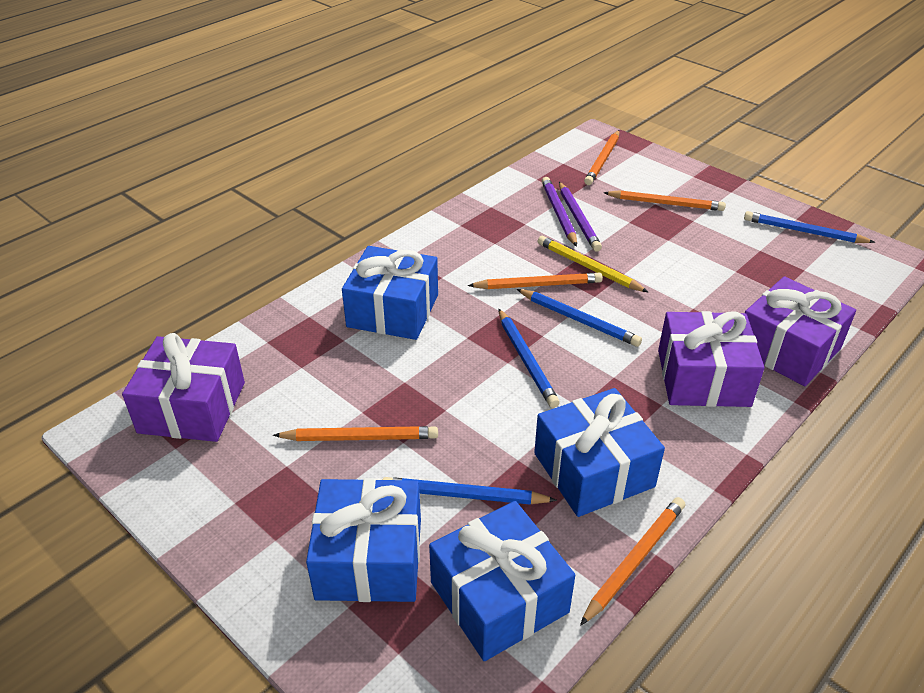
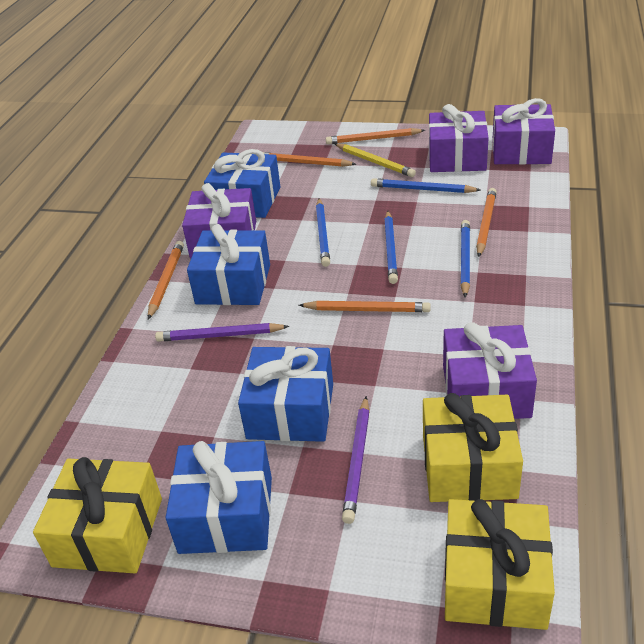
purple gift: [122,333,245,442] [658,311,765,407] [745,276,856,386] = 3 -> [182,183,256,259] [429,104,489,172] [443,322,537,419] [493,98,555,165] = 4
yellow gift: none = 0 -> [33,457,162,573] [423,393,523,502] [445,499,555,630] = 3

